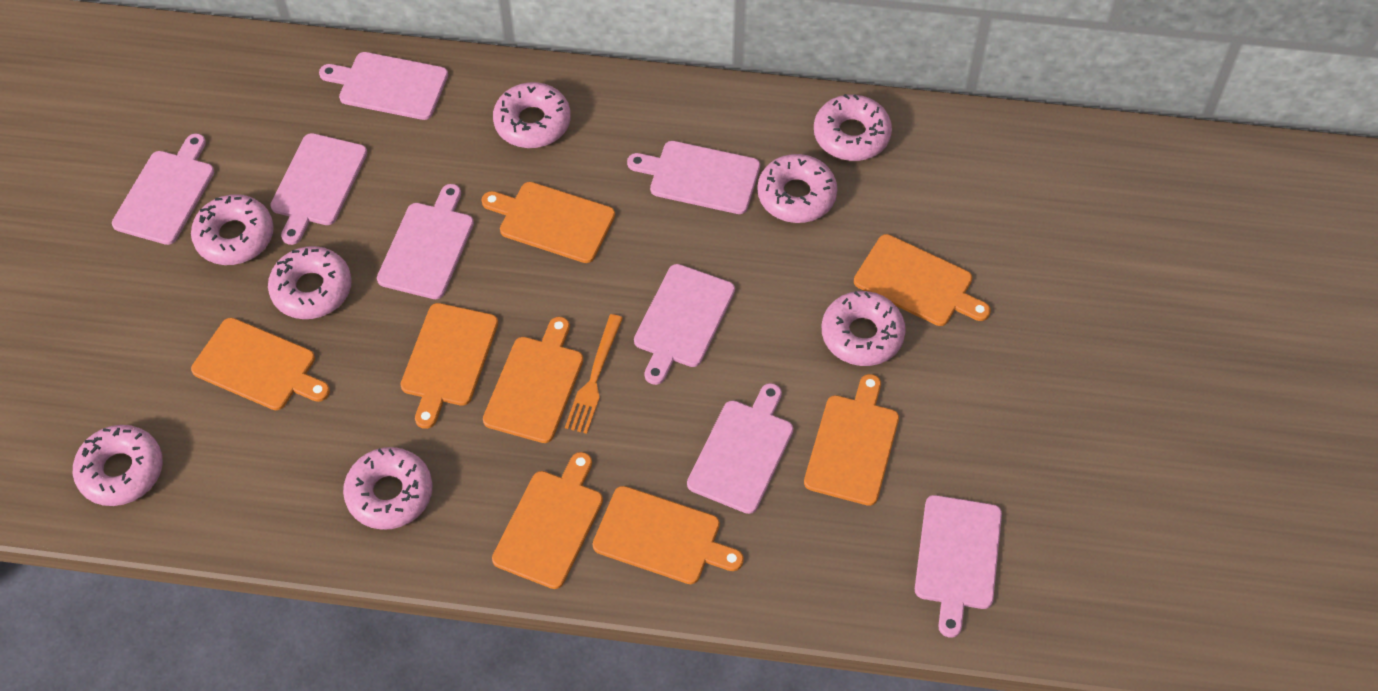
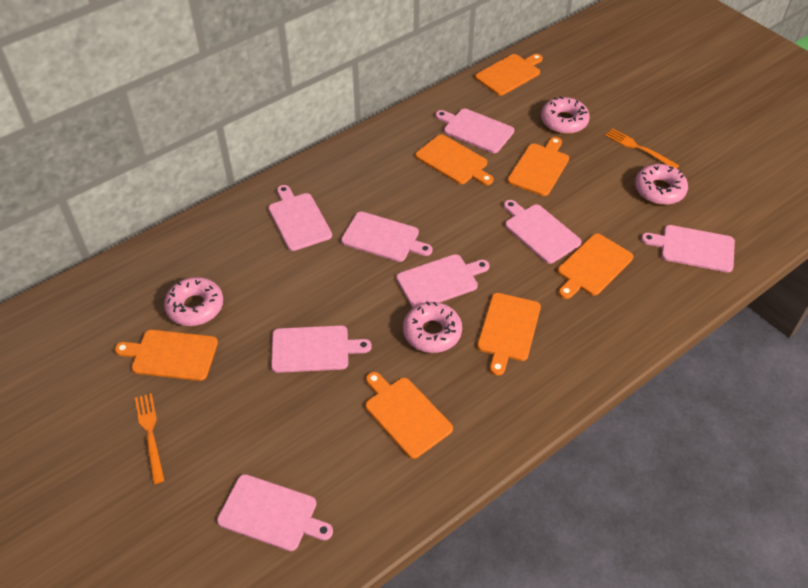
orange cutting board: [191,318,330,410] [401,303,498,429] [482,182,615,263] [483,317,583,443] [492,452,603,589] [593,486,744,584] [804,374,899,506] [854,234,991,326] = 8 -> [115,330,218,381] [365,372,453,459] [415,134,493,185] [475,54,543,96] [477,293,541,376] [507,137,569,196] [558,234,633,299] = 7
orange fork: [565,314,623,434] = 1 -> [135,393,165,484] [605,129,679,169] = 2
pink donut: [73,425,163,506] [191,194,274,265] [268,246,352,319] [343,447,433,530] [493,82,571,148] [758,154,837,223] [814,94,892,161] [822,291,906,366] = 8 -> [164,277,223,326] [403,302,462,353] [541,97,590,134] [635,164,688,205] = 4

